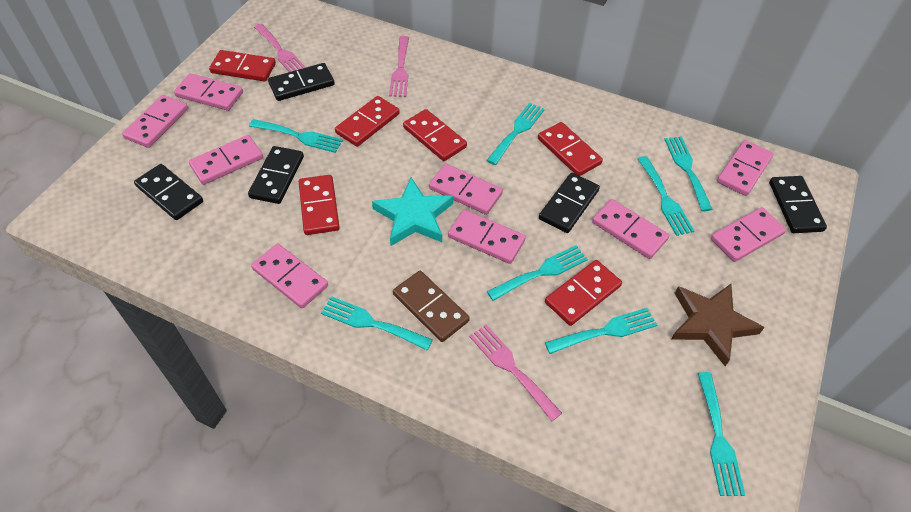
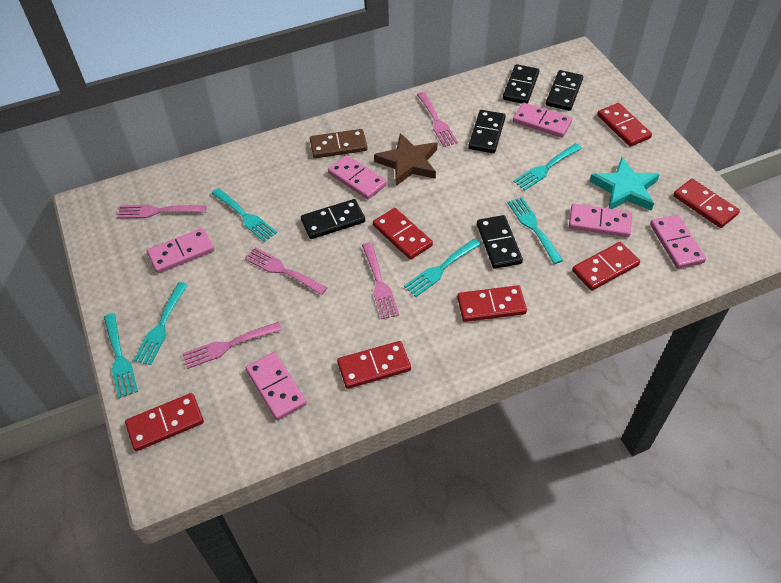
pink domino: [122,95,188,148] [174,73,243,111] [189,135,263,185] [251,243,328,308] [429,164,503,215] [448,210,526,264] [592,199,669,259] [711,207,786,262] [717,140,773,196] = 9 -> [147,228,214,273] [246,352,307,420] [328,155,387,200] [513,103,572,138] [569,204,632,237] [650,215,706,269] = 6
pink fork: [254,23,306,72] [389,36,409,97] [469,325,562,421] = 3 -> [117,205,206,219] [182,322,282,369] [245,247,327,295] [362,242,399,319] [417,92,458,147] = 5
red domino: [209,50,276,82] [299,175,340,235] [335,96,400,147] [403,109,467,161] [538,122,603,176] [545,260,622,326] = 6 -> [125,393,204,451] [337,341,411,389] [373,208,433,260] [457,285,527,322] [572,242,640,291] [597,103,652,147] [673,179,740,228] = 7
turquoise fork: [249,119,343,153] [321,296,433,350] [486,103,545,165] [487,245,588,301] [545,308,657,354] [638,156,694,236] [664,136,713,211] [698,372,745,496] = 8 -> [104,313,138,398] [133,282,188,365] [211,188,277,242] [404,238,481,297] [507,197,563,264] [513,143,582,191] = 6

